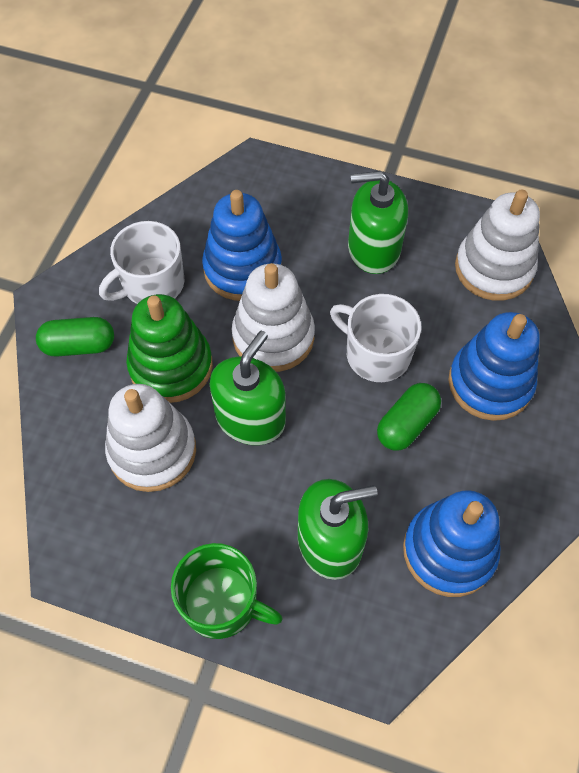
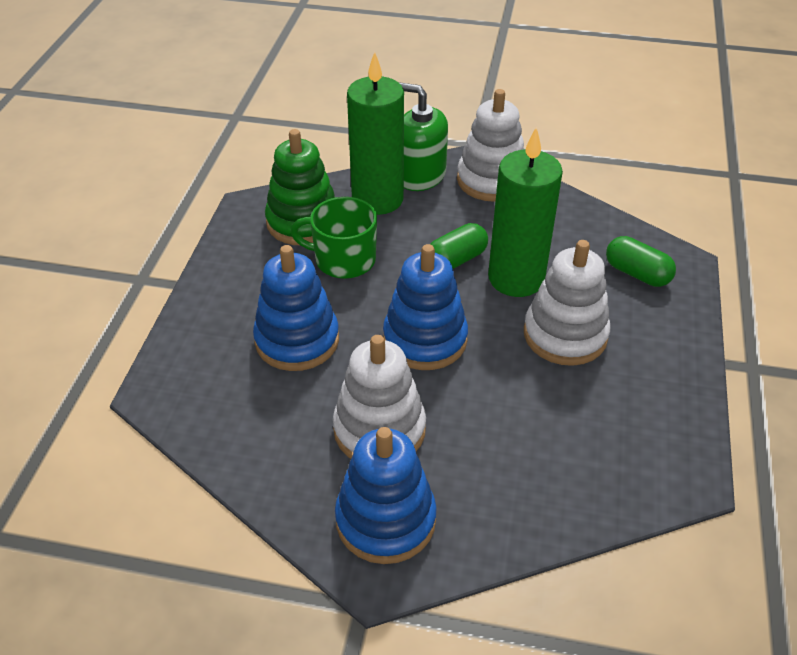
green candle: none = 0 -> [347,52,404,215] [488,127,563,297] = 2
green soap dispenser: [210,331,286,445] [298,479,378,580] [348,171,408,274] = 3 -> [399,82,448,191] = 1
white mug: [99,221,184,304] [330,294,421,382] = 2 -> none = 0

